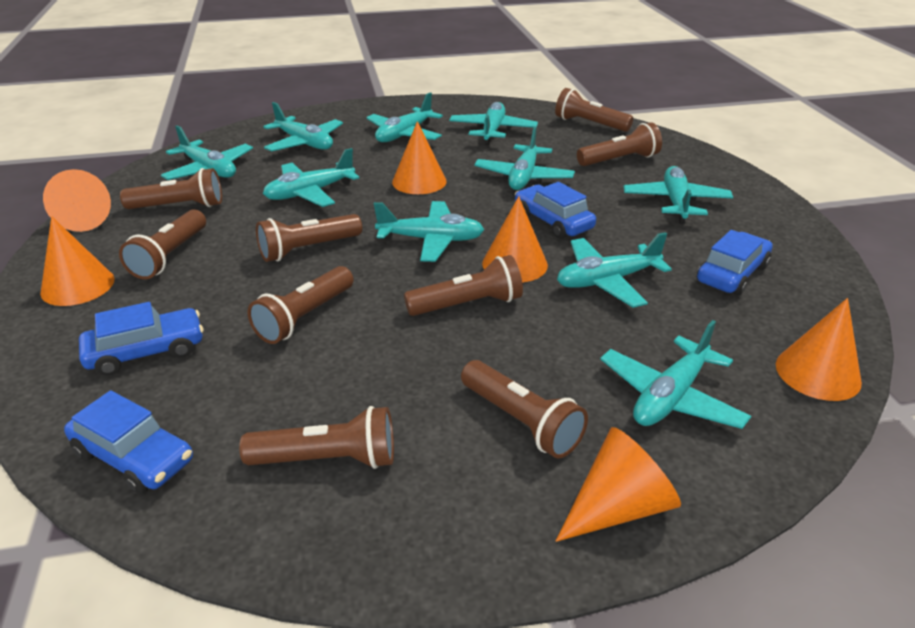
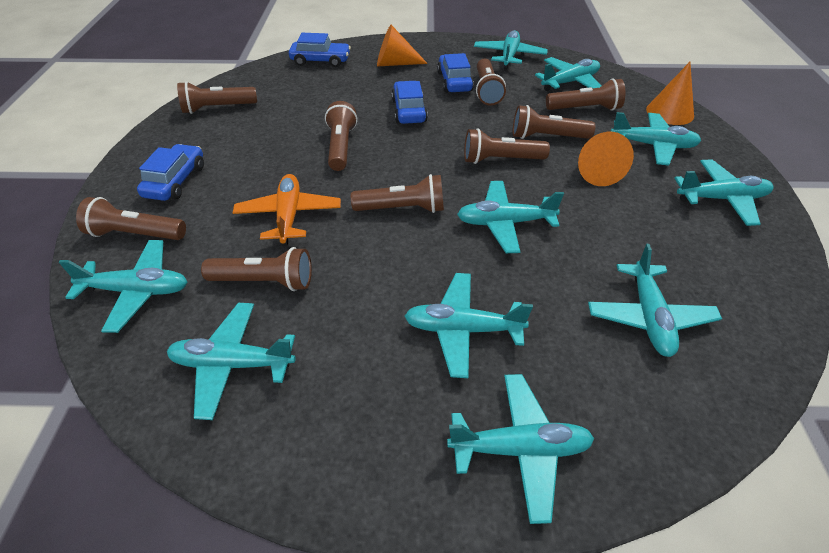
orange cone: [40,216,114,306] [43,169,111,232] [392,121,447,194] [482,196,548,282] [556,427,681,542] [776,298,862,401] = 6 -> [377,25,428,66] [578,132,634,186] [646,62,694,125] = 3
orange plane: none = 0 -> [232,174,341,245] = 1

